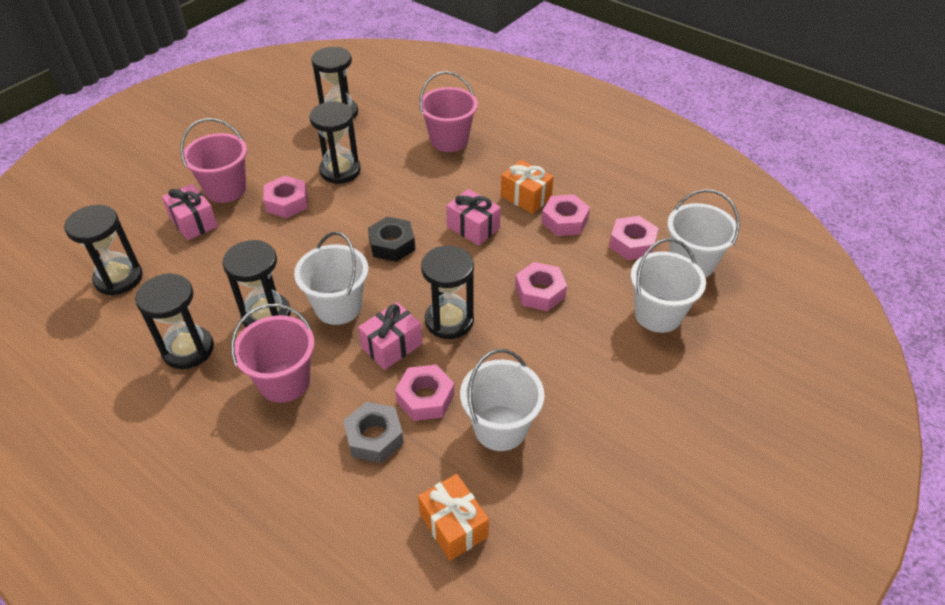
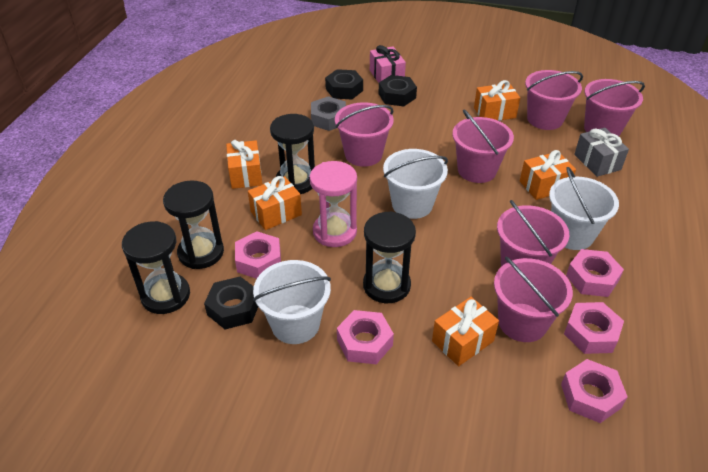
black hourglass: [64,205,143,296] [135,273,214,369] [222,240,291,327] [310,102,361,184] [311,47,358,118] [421,246,474,339] = 6 -> [122,221,190,314] [163,180,224,269] [270,114,315,194] [363,211,416,303] = 4
black nut: [368,217,415,262] = 1 -> [204,277,258,329] [325,69,363,99] [378,75,417,106] = 3
grey gift: none = 0 -> [574,128,629,177] = 1
orange gift: [418,474,489,560] [501,160,554,214] = 2 -> [226,140,263,189] [248,176,302,230] [432,297,499,366] [474,80,520,121] [520,150,576,200] = 5
pink bucket: [180,118,247,203] [231,304,315,403] [419,71,478,152] = 3 -> [335,102,394,167] [452,110,514,183] [494,257,573,342] [497,200,569,267] [525,70,583,130] [584,79,645,136] = 6
pink gift: [162,183,218,240] [358,302,423,370] [446,189,501,246] = 3 -> [370,45,406,83] = 1
pink hourglass: none = 0 -> [310,161,357,247] = 1
white bucket: [294,232,368,325] [460,349,545,451] [631,238,706,333] [667,189,740,278] = 4 -> [253,260,331,344] [383,149,448,219] [549,167,619,250] = 3

